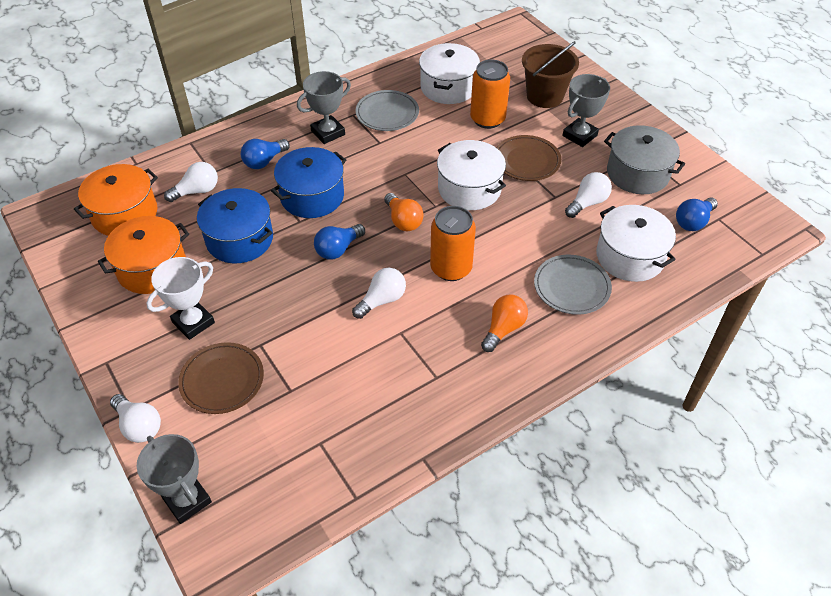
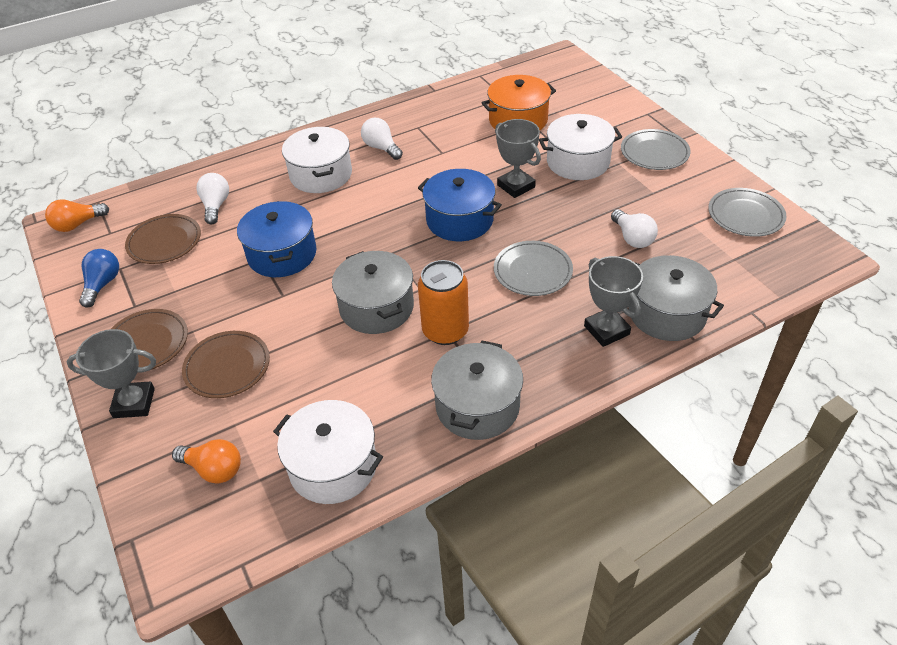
blue light bulb: [241,139,290,169] [314,224,365,260] [676,197,718,231] = 3 -> [79,249,119,308] = 1
brown bucket: [522,41,579,108] = 1 -> none = 0
brown plate: [178,342,264,414] [496,135,561,181] = 2 -> [111,309,188,370] [125,214,201,264] [182,331,270,398] = 3
grey plate: [356,90,419,131] [534,255,612,315] = 2 -> [494,241,573,296] [621,129,691,170] [708,188,786,237] = 3
grey pot: [604,125,685,194] = 1 -> [332,251,414,334] [431,341,523,440] [629,255,724,341] = 3
orange can: [430,206,476,281] [470,60,510,129] = 2 -> [418,260,469,345] = 1
orange pot: [74,164,158,236] [98,216,189,294] = 2 -> [481,75,556,130] = 1
white light bulb: [110,394,161,443] [164,162,218,202] [352,268,406,319] [565,172,612,218] = 4 -> [196,173,229,224] [361,118,403,160] [611,209,658,248] = 3
white trophy: [146,257,215,340] = 1 -> none = 0

